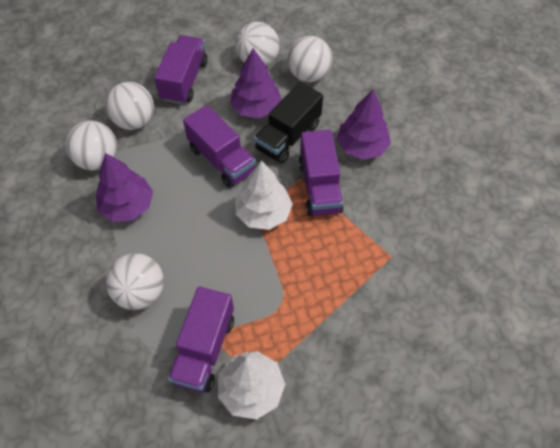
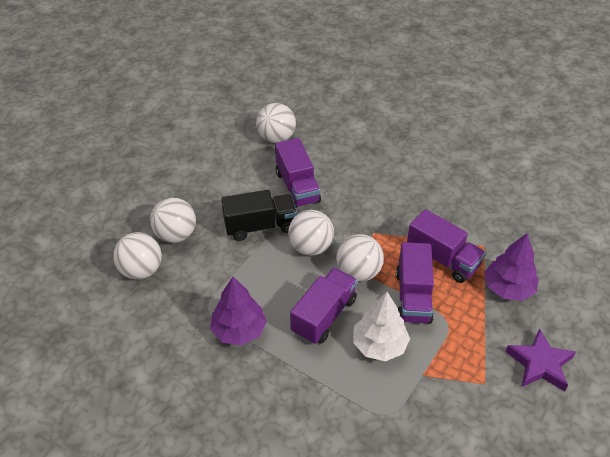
purple star: none = 0 -> [506,328,576,391] = 1
purple tree: [96,153,153,222] [230,48,282,119] [337,90,391,160] = 3 -> [210,277,267,346] [484,234,539,301] = 2
white tree: [218,351,285,420] [236,161,293,230] = 2 -> [353,292,410,361] = 1

